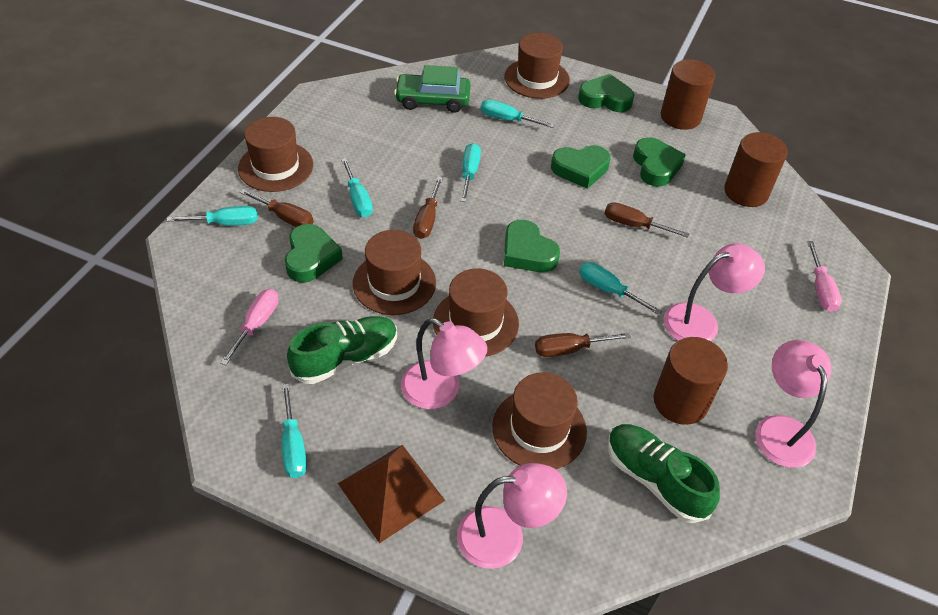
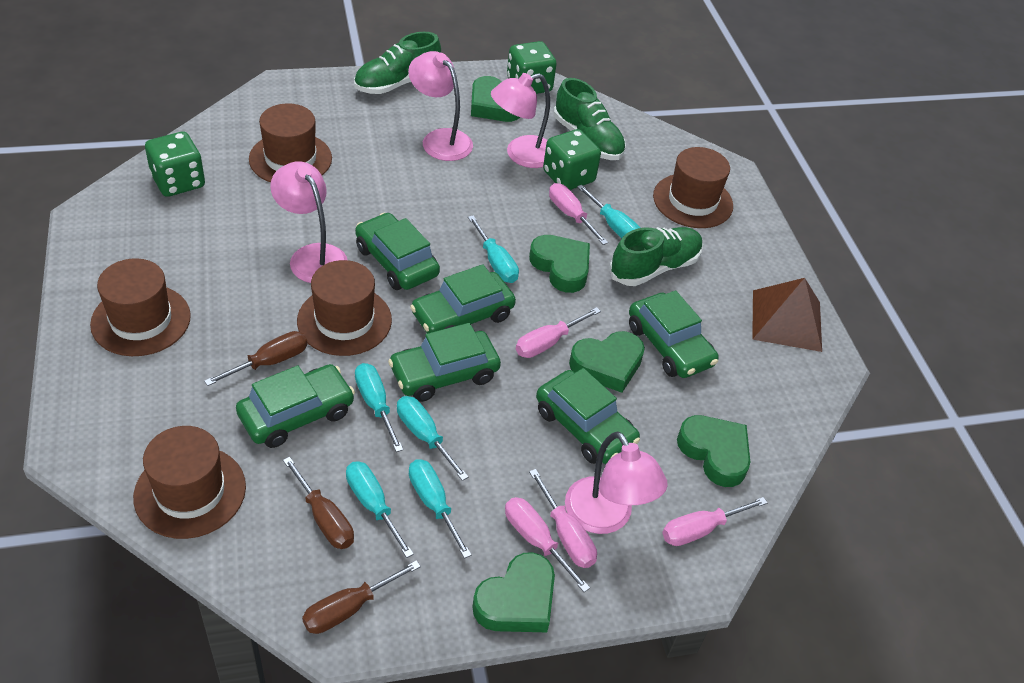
brown cylinder: [654,337,728,425] [661,59,715,130] [724,132,788,207] = 3 -> none = 0
brown screwdriver: [240,189,314,227] [413,177,443,239] [535,332,631,357] [604,202,690,238] = 4 -> [204,331,308,386] [283,456,354,549] [302,560,421,634] = 3
green car: [394,65,470,113] = 1 -> [236,364,355,448] [355,213,440,290] [388,323,501,402] [410,264,516,334] [536,368,640,464] [629,290,719,378] = 6
green dice: none = 0 -> [145,132,205,197] [507,41,557,94] [543,129,601,190] = 3
green shoe: [287,316,397,384] [608,424,720,523] = 2 -> [354,32,441,94] [553,78,626,160] [609,227,703,286] = 3
pink screwdriver: [220,289,279,365] [807,241,842,312] = 2 -> [505,497,590,592] [516,307,601,358] [529,469,597,568] [549,183,608,245] [662,497,767,546] = 5

